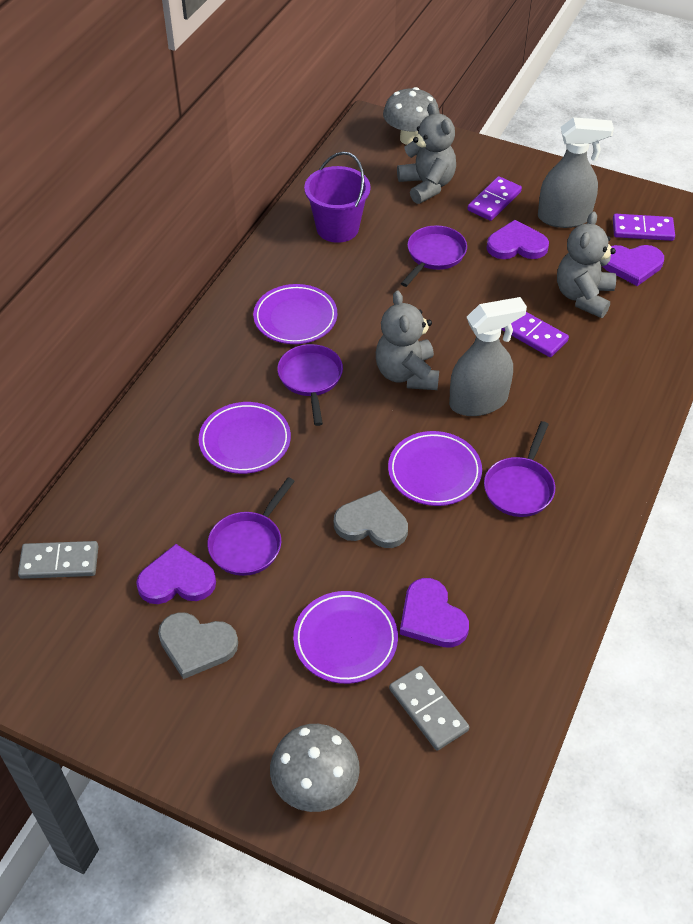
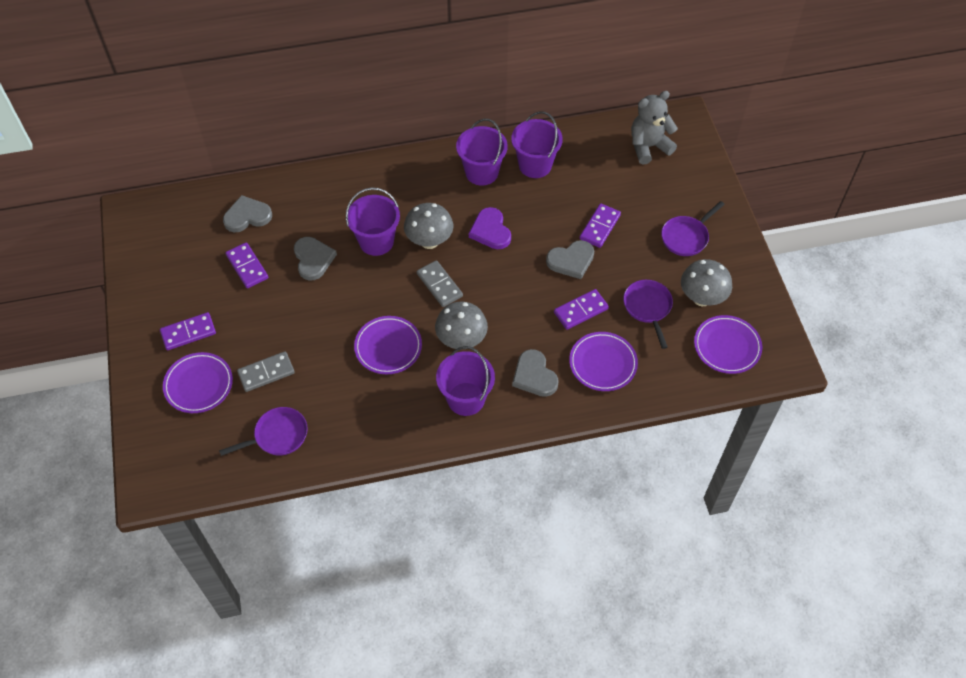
grey heart: [158,612,238,679] [334,490,408,548] = 2 -> [223,195,272,232] [294,237,337,281] [512,349,559,397] [546,240,594,279] = 4
grey mushroom: [270,724,360,812] [383,87,440,145] = 2 -> [404,203,453,249] [435,301,488,349] [681,259,732,306] = 3
grey spray bottle: [449,297,527,416] [538,117,614,228] = 2 -> none = 0
grey teddy bear: [376,291,439,390] [397,103,456,204] [557,211,616,318] = 3 -> [631,91,678,165] = 1
purple bucket: [304,152,371,243] = 1 -> [346,187,400,256] [436,346,495,416] [456,119,508,186] [511,111,563,178] = 4
purple domino: [467,176,522,221] [502,312,569,357] [613,214,675,241] = 3 -> [160,312,216,350] [226,242,268,288] [554,289,609,330] [580,203,621,248] = 4
purple heart: [136,544,216,604] [400,578,469,648] [486,220,549,259] [602,245,664,286] = 4 -> [469,207,511,249] = 1
purple pan: [207,477,295,576] [277,344,343,426] [401,226,467,287] [484,421,555,517] = 4 -> [219,407,308,456] [623,280,673,349] [661,201,725,256] = 3

